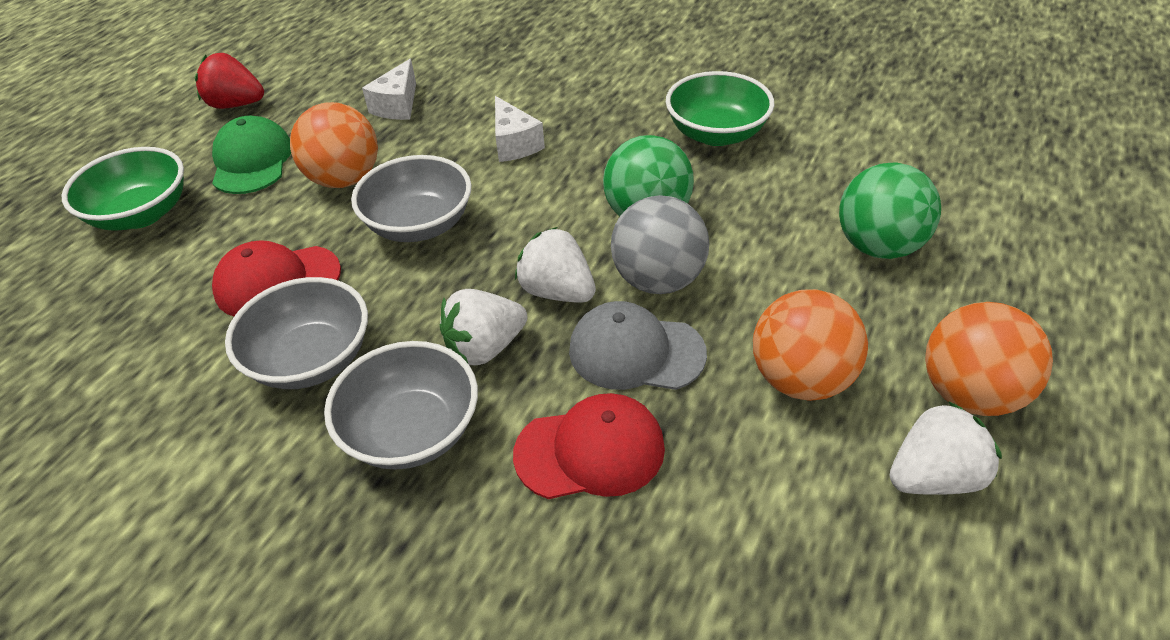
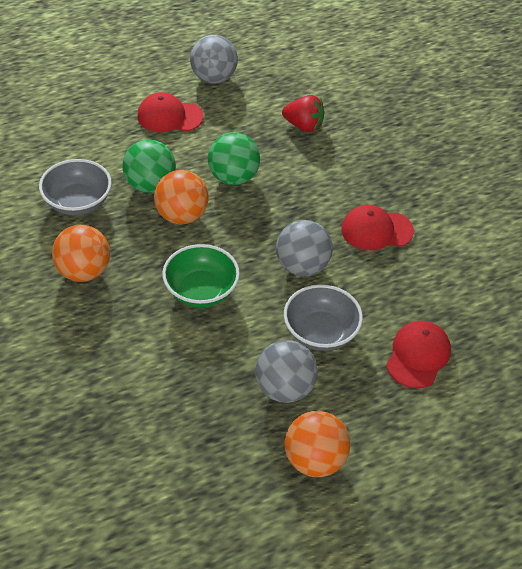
green bowl: [61,147,184,231] [666,71,774,146] = 2 -> [162,244,240,307] = 1
green cap: [212,116,291,194] = 1 -> none = 0
grey ball: [611,195,709,294] = 1 -> [190,35,238,84] [255,340,318,403] [276,220,333,276] = 3
grey bowl: [225,277,368,389] [324,341,478,470] [351,155,472,242] = 3 -> [39,159,112,215] [284,284,363,351] = 2
grey cap: [569,301,707,390] = 1 -> none = 0
red cap: [212,240,341,316] [513,393,665,499] = 2 -> [137,92,203,132] [341,205,414,250] [386,321,451,388] = 3
white cheese: [362,59,416,120] [495,96,545,162] = 2 -> none = 0
white strawberry: [440,289,527,366] [515,227,596,303] [889,401,1002,495] = 3 -> none = 0

